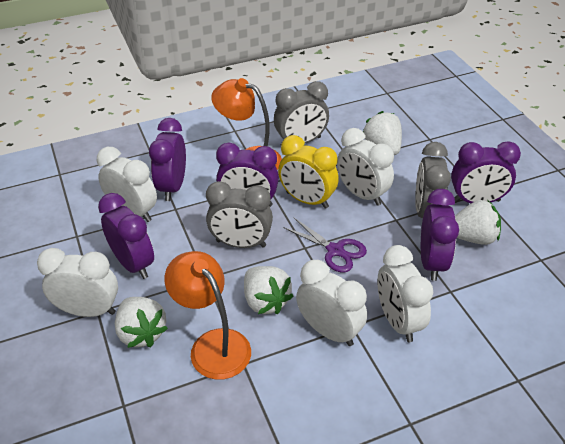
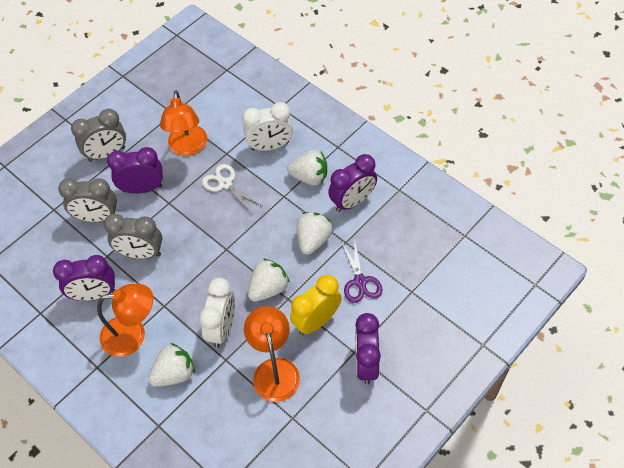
orange lamp: [165,251,251,380] [211,78,282,170] = 2 -> [97,284,153,357] [160,90,207,156] [244,306,300,402] = 3
purple clock: [98,193,154,279] [149,118,186,201] [216,143,279,207] [421,189,459,281] [451,141,521,203] = 5 -> [53,255,115,301] [107,147,163,194] [328,154,377,212] [355,313,381,384] = 4
white clock: [37,248,118,317] [97,147,157,222] [296,260,367,346] [337,128,394,206] [378,245,433,342] = 5 -> [199,278,235,348] [242,102,293,151] = 2
white scissors: none = 0 -> [202,164,262,214] = 1

